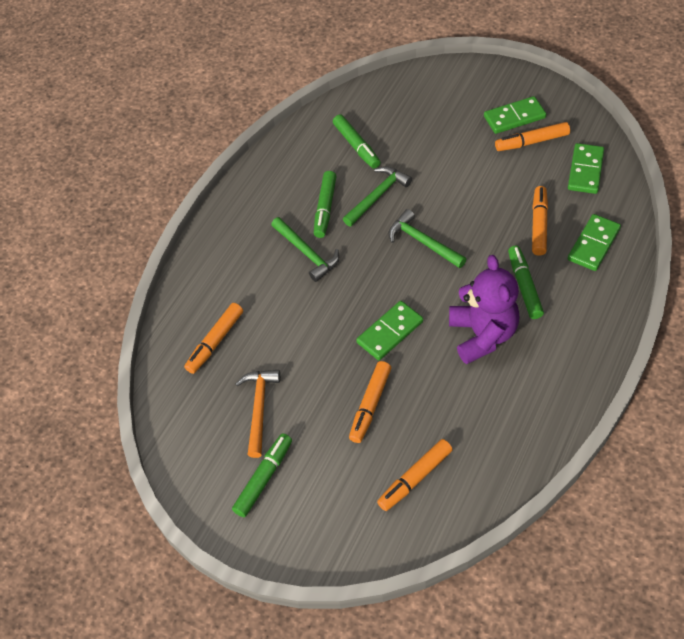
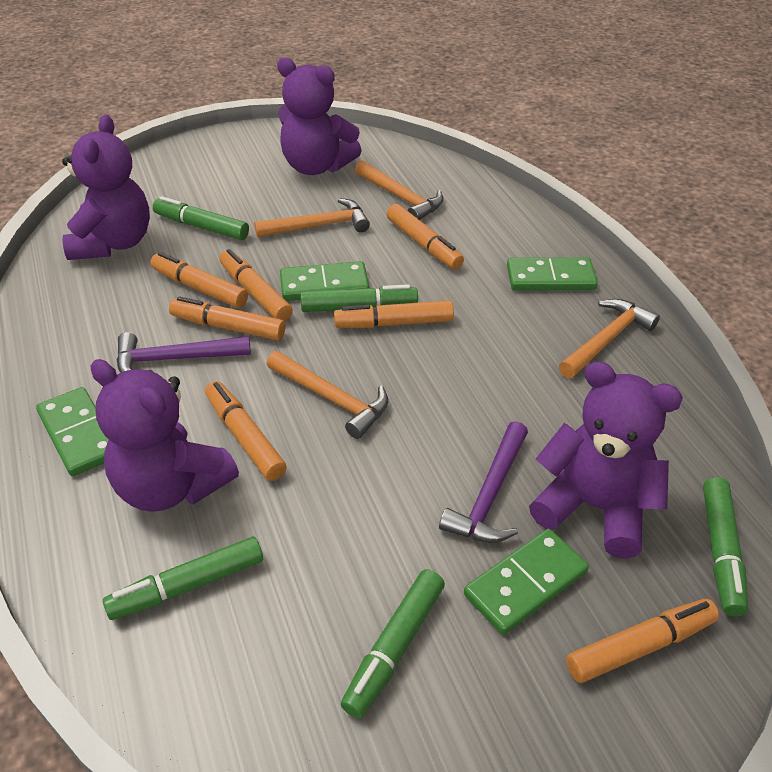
green hammer: [271,217,339,282] [343,166,412,226] [389,209,466,268] = 3 -> none = 0
green marker: [232,433,292,517] [314,171,337,238] [333,114,380,169] [508,246,544,319] = 4 -> [103,537,263,620] [153,196,249,240] [300,284,418,312] [341,569,445,718] [703,477,748,617] = 5
orange hammer: [236,370,280,458] = 1 -> [254,198,370,237] [267,351,388,439] [355,161,444,220] [559,299,660,378] = 4
orange marker: [184,303,243,374] [349,361,391,443] [377,439,453,511] [495,122,570,151] [532,186,548,256] = 5 -> [150,252,248,308] [169,296,285,340] [205,381,287,481] [219,249,293,321] [334,300,454,328] [387,204,464,269] [566,599,719,683] = 7
purple hammer: none = 0 -> [117,332,251,373] [439,421,528,543] = 2
purple teddy bear: [449,255,519,364] = 1 -> [62,115,150,260] [91,359,239,512] [277,57,362,175] [529,361,683,559] = 4

